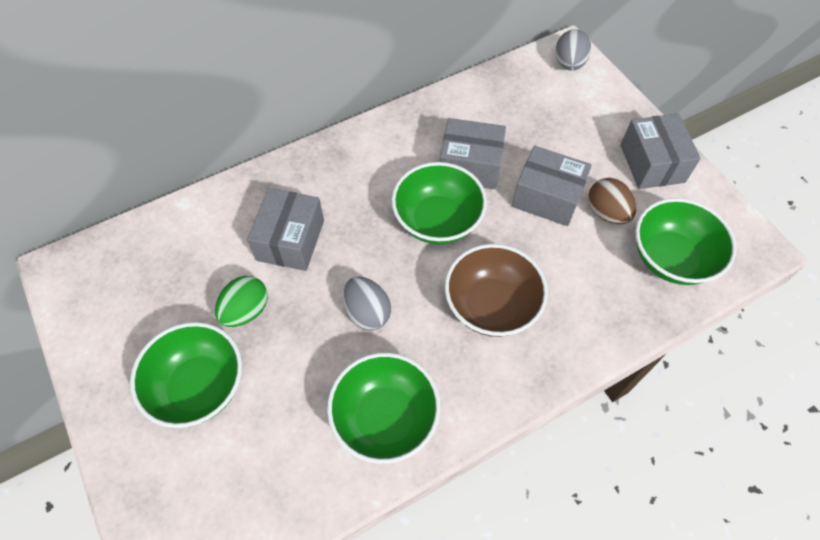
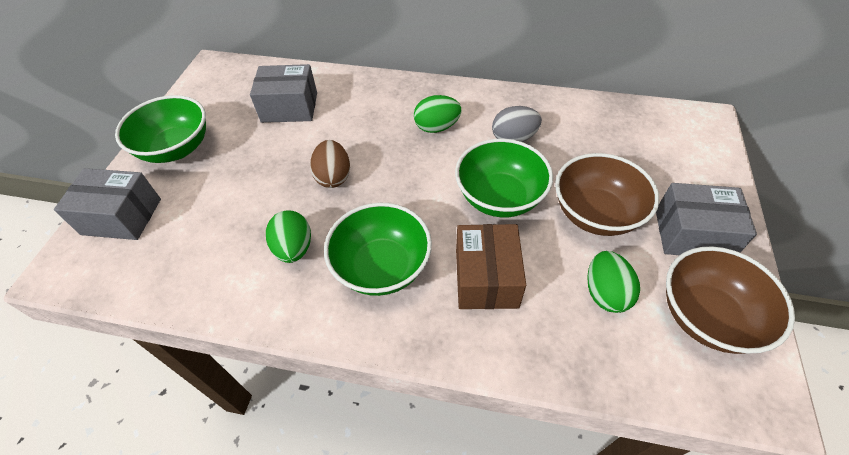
brown bowl: [445,244,548,337] = 1 -> [555,153,659,236] [666,246,795,354] = 2
brown box: none = 0 -> [456,224,526,309] = 1
green bowl: [130,322,242,428] [327,353,441,464] [392,162,487,244] [635,198,737,285] = 4 -> [115,95,206,163] [324,203,432,296] [455,139,553,217] = 3
green egg: [215,276,268,327] = 1 -> [266,210,311,263] [414,95,461,133] [587,251,640,313] = 3
grey box: [247,188,324,271] [440,118,506,189] [512,145,592,226] [620,114,701,189] = 4 -> [54,168,161,240] [250,64,317,123] [656,183,757,255] = 3
grey egg: [343,276,391,331] [556,29,591,71] = 2 -> [492,106,542,142] = 1

